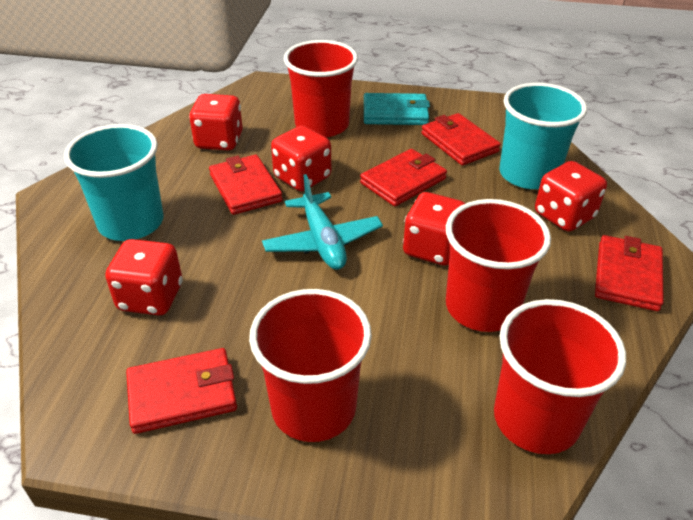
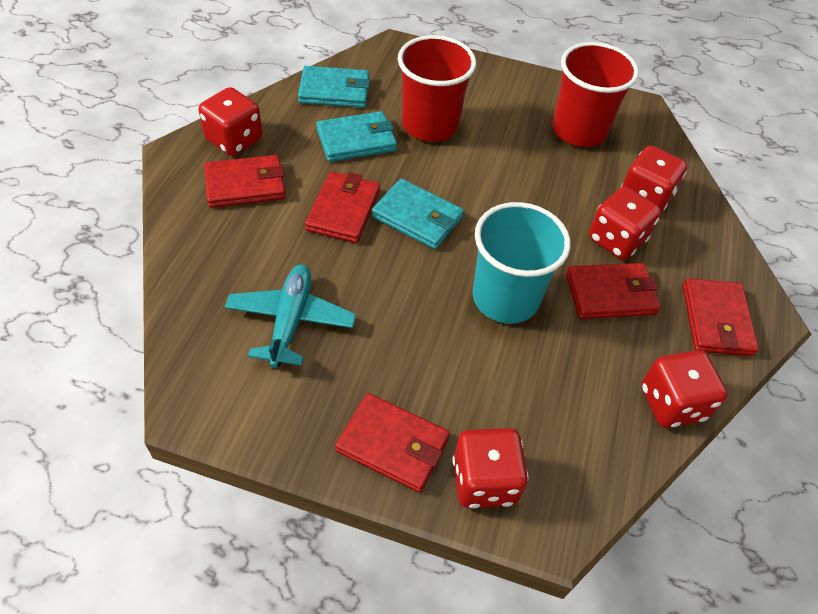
red cup: [249,289,372,442] [284,40,358,137] [446,199,551,332] [494,299,626,454] = 4 -> [398,35,476,142] [552,42,639,147] = 2
turquoise cup: [64,124,164,241] [499,83,587,189] = 2 -> [472,202,571,324] = 1
turquoise wallet: [364,93,430,125] = 1 -> [298,66,370,108] [316,111,397,162] [372,179,464,249] = 3

